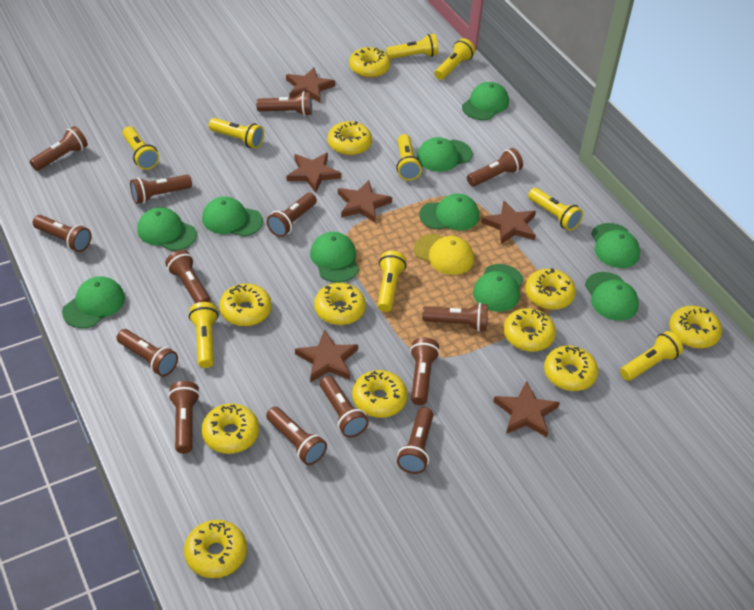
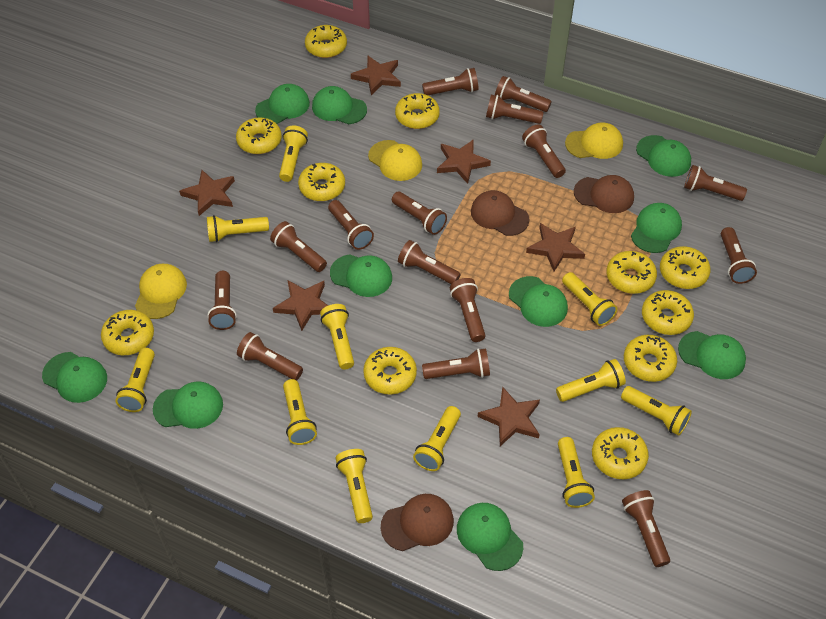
brown cap: none = 0 -> [381,494,454,551] [471,190,529,236] [574,175,634,213] = 3
brown flashlight: [30,126,88,171] [33,215,91,252] [117,329,178,377] [130,175,192,204] [165,250,211,304] [168,381,200,453] [256,91,312,116] [266,407,327,465] [267,193,317,237] [320,376,369,438] [397,407,433,474] [410,337,440,405] [422,303,488,332] [467,148,523,187] = 14 -> [207,271,237,330] [237,332,303,380] [270,221,327,272] [328,200,374,250] [392,192,447,235] [398,240,461,284] [422,68,478,95] [422,348,490,379] [450,278,485,342] [486,95,544,124] [495,76,552,112] [522,124,566,178] [622,490,670,567] [684,165,747,201] [721,227,757,284] = 15
yellow cap: [414,234,474,275] = 1 -> [135,264,187,319] [368,140,422,181] [565,122,623,159] = 3
yellow flashlight: [123,126,159,170] [189,302,218,368] [208,118,264,149] [377,251,406,312] [386,34,439,59] [396,134,422,180] [434,38,475,80] [528,188,583,231] [620,331,683,381] = 9 -> [115,348,155,412] [207,215,269,242] [279,125,308,182] [283,379,317,445] [320,304,354,369] [336,449,373,523] [413,406,461,471] [556,359,626,402] [558,437,595,508] [562,272,617,326] [621,386,692,436] = 11

